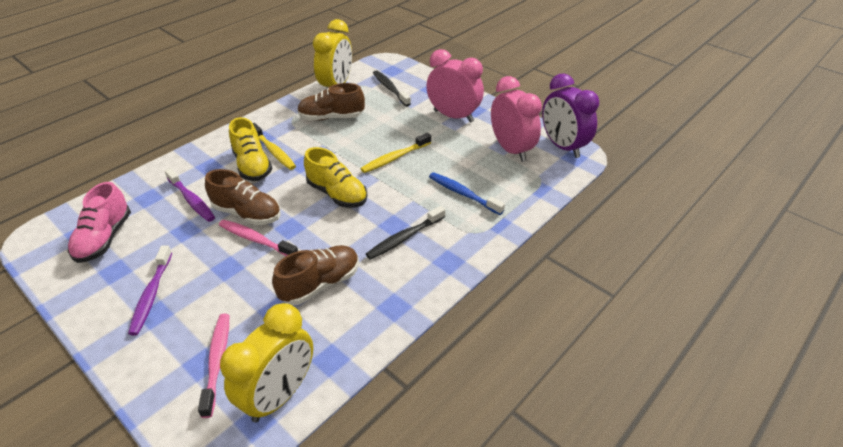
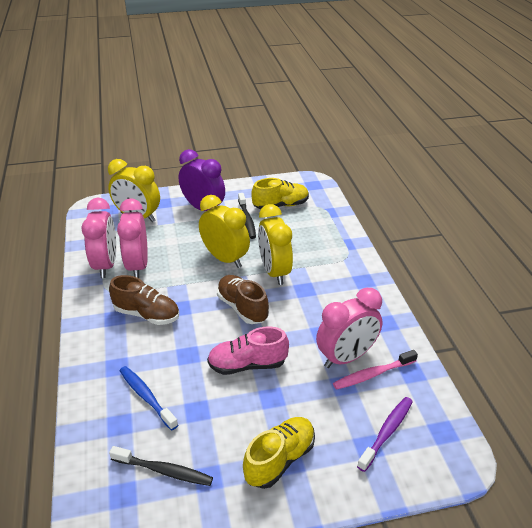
brown shoe: [205,169,281,225] [272,245,359,305] [297,83,365,121] = 3 -> [109,275,179,325] [217,275,269,324] = 2
pink clock: [426,49,484,123] [491,76,542,162] = 2 -> [81,198,116,278] [117,198,148,278] [316,288,383,368] = 3
pink toothbrush: [198,314,229,418] [219,220,298,256] = 2 -> [333,350,418,390] = 1
purple toothbrush: [128,246,172,335] [165,168,215,222] = 2 -> [357,397,413,472] = 1
yellow clock: [220,303,313,422] [313,19,352,89] = 2 -> [108,159,160,222] [199,195,250,268] [258,204,293,285] = 3
yellow toothbrush: [253,123,296,170] [361,133,431,173] = 2 -> none = 0

